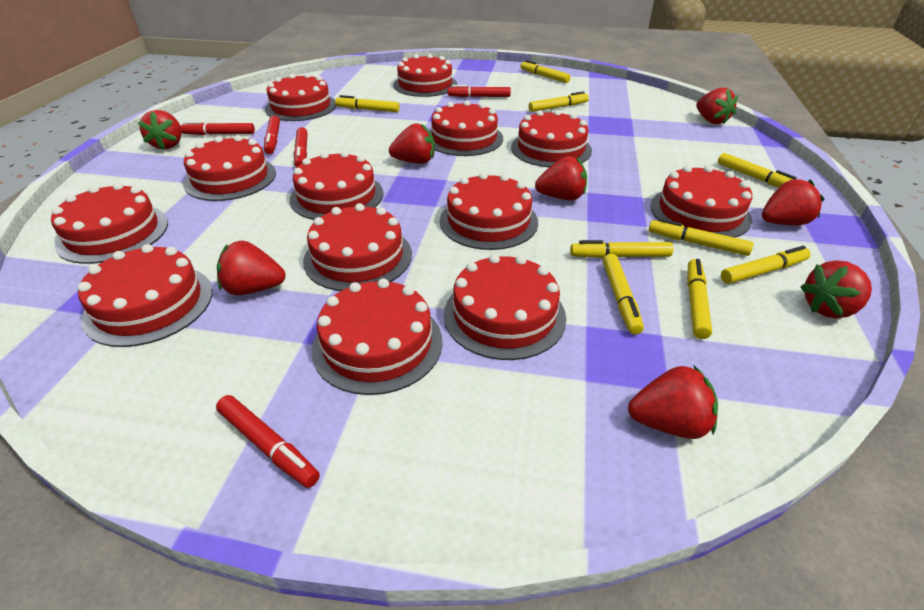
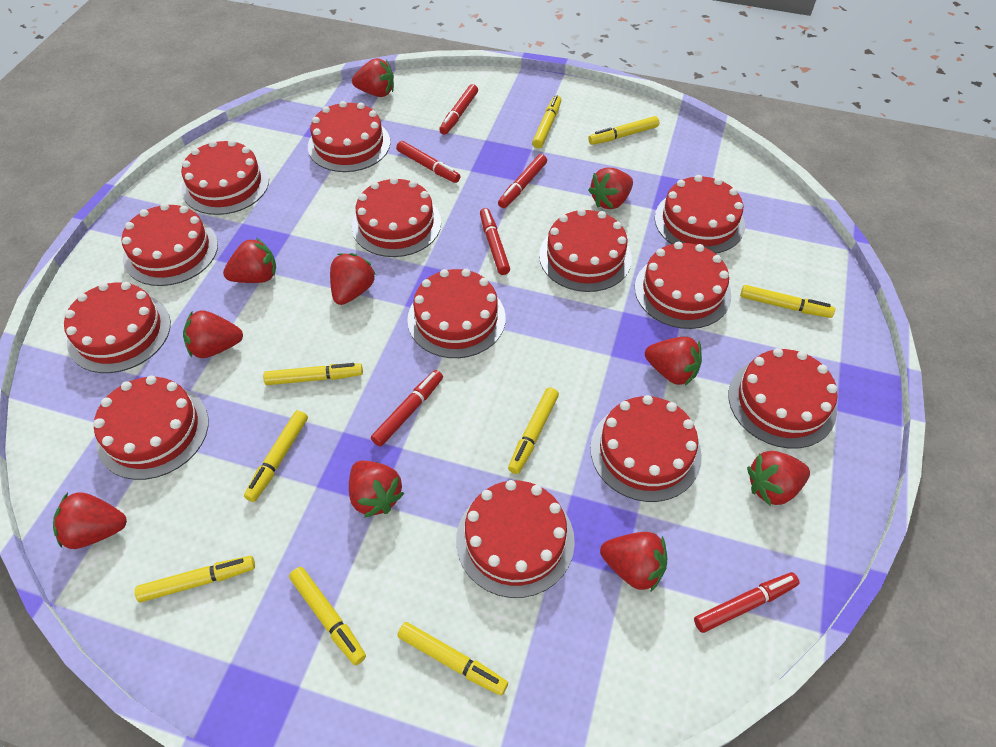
red marker: [180,121,255,135] [216,395,320,488] [264,116,280,154] [294,127,308,167] [448,85,511,97] = 5 -> [371,370,443,447] [396,141,460,183] [439,84,478,135] [480,208,510,275] [498,154,547,208] [694,572,799,633] = 6
red strawberry: [138,110,182,150] [217,241,285,295] [389,123,435,164] [535,156,587,200] [628,365,718,439] [696,88,738,125] [762,179,824,226] [800,260,872,318] = 8 -> [53,492,127,549] [183,310,243,358] [223,238,276,283] [330,253,376,305] [349,461,404,518] [352,58,394,97] [588,167,633,209] [600,532,667,592] [645,337,702,386] [747,451,810,506] = 10

